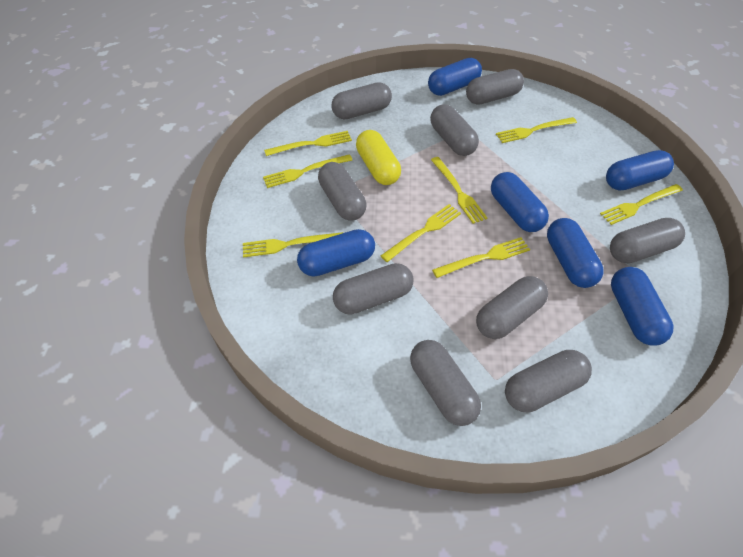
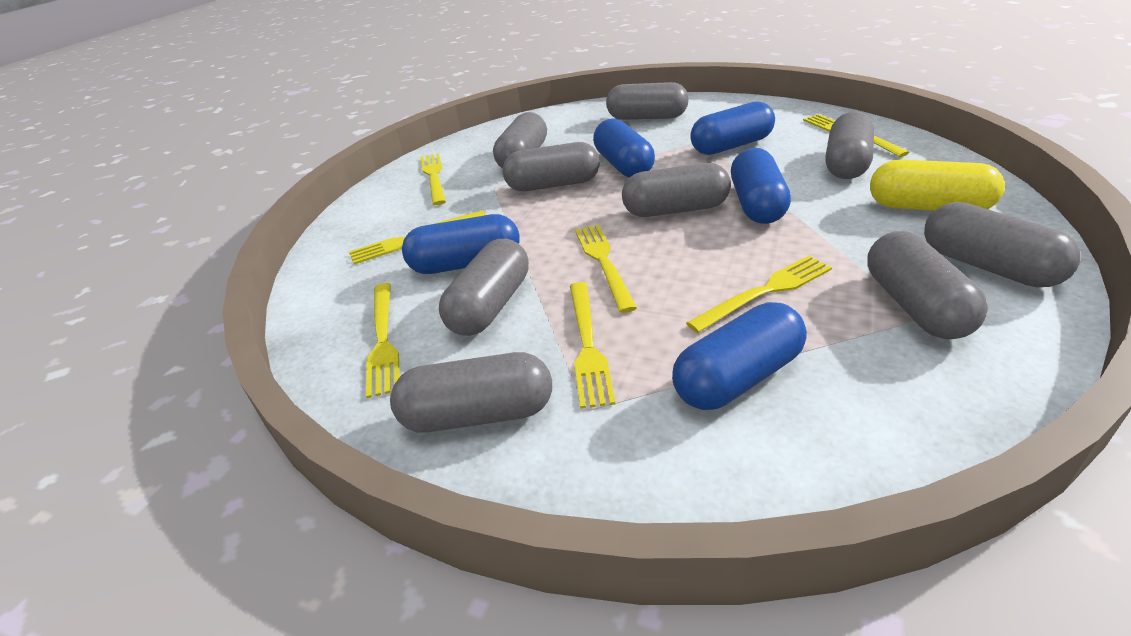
blue capsule: [297,229,375,276] [428,58,482,96] [491,172,549,232] [547,218,604,288] [606,150,674,190] [611,267,673,346] = 6 -> [402,214,520,274] [593,118,655,177] [672,302,807,410] [690,101,775,155] [731,148,791,224] = 5
yellow fork: [243,232,343,258] [263,154,352,188] [264,131,352,156] [381,204,461,262] [431,157,487,224] [432,237,530,278] [496,117,577,143] [600,184,683,225] = 8 -> [349,210,486,265] [366,283,399,398] [420,153,446,205] [570,282,615,409] [575,225,637,313] [686,256,832,333] [803,114,910,157] = 7

